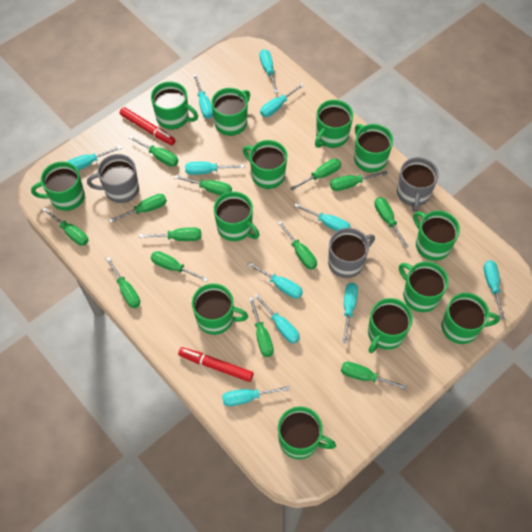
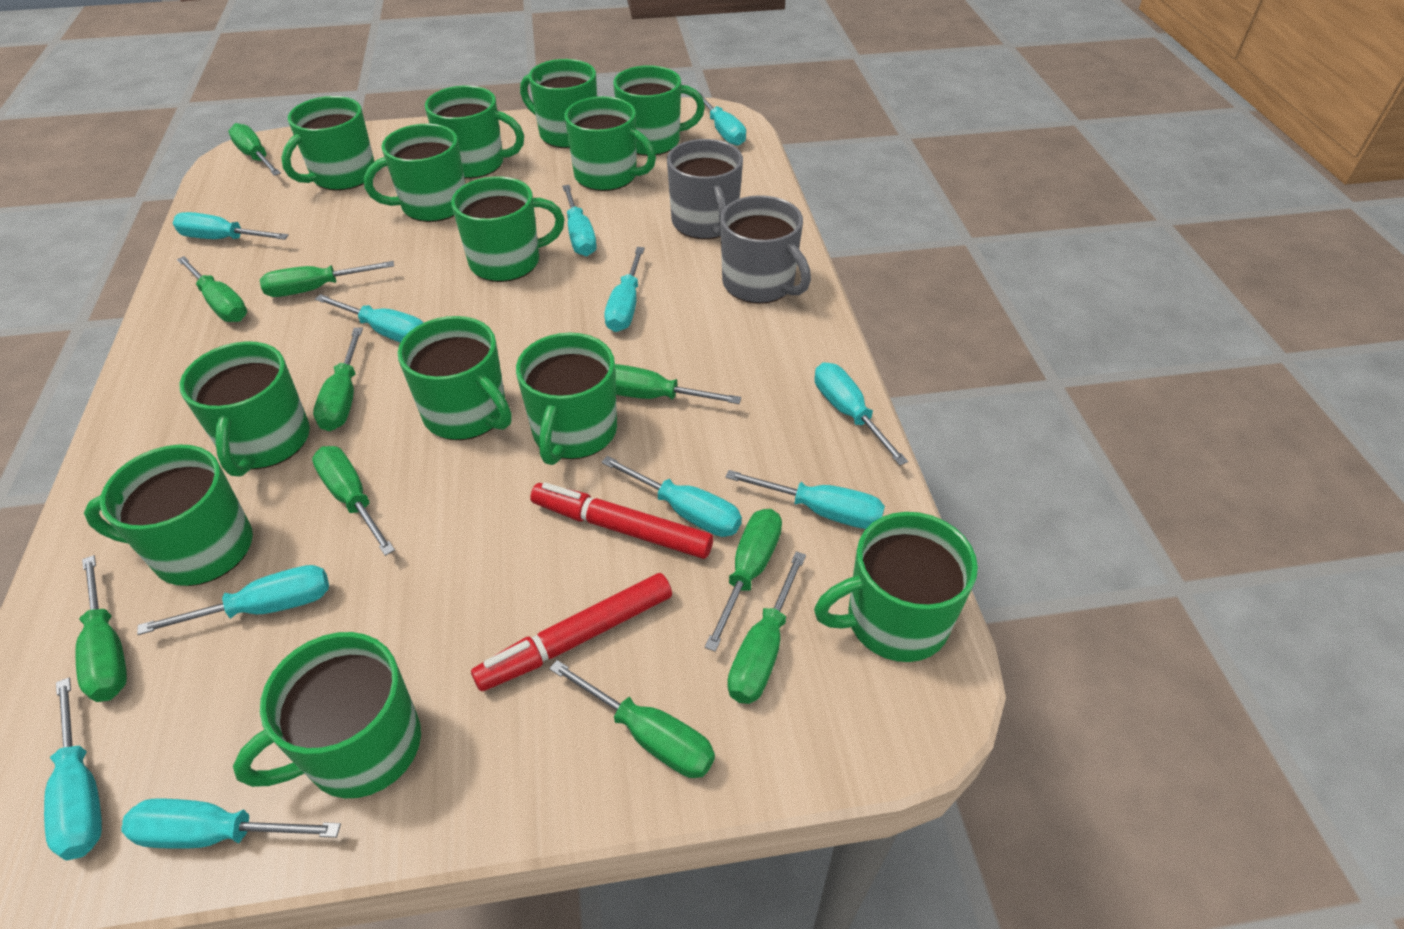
green screwdriver: [42,207,88,246] [105,257,140,308] [109,194,167,223] [129,136,178,167] [139,227,201,241] [151,251,208,282] [174,175,232,195] [249,297,274,357] [278,221,317,270] [290,159,341,191] [330,171,388,191] [341,362,407,390] [375,197,409,248] = 13 -> [75,555,127,702] [177,256,247,322] [228,123,281,176] [260,261,394,297] [312,446,395,556] [313,328,363,431] [549,660,715,778] [615,364,741,404] [705,509,782,652] [727,551,806,704] = 10
grey mug: [87,154,139,203] [328,228,375,278] [397,157,439,212] = 3 -> [667,139,743,239] [720,195,811,304] = 2

